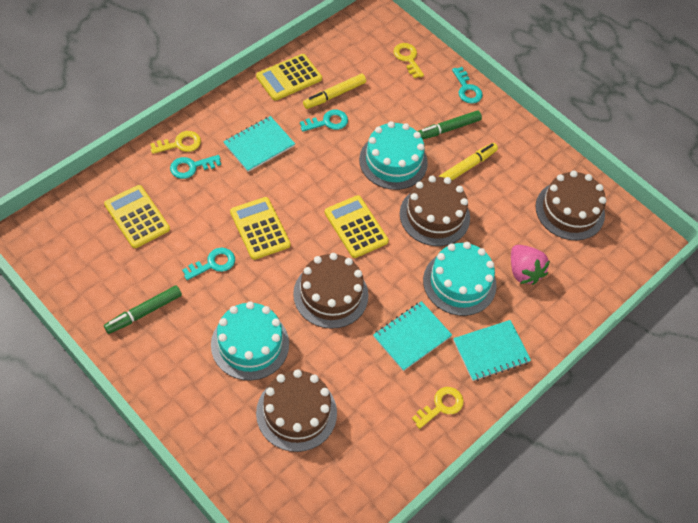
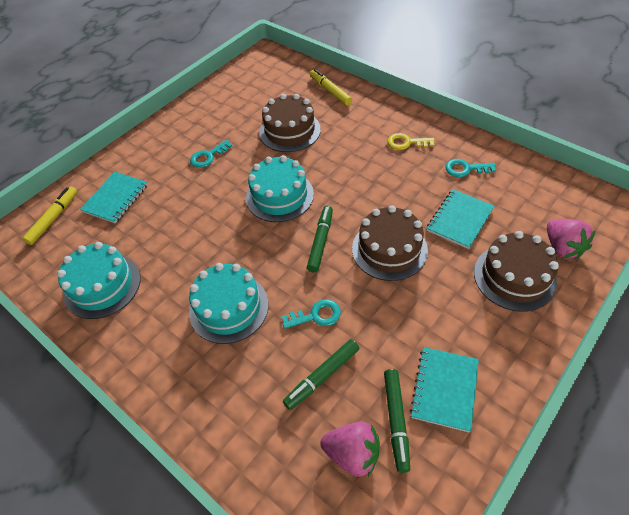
brown cake: [256,369,337,452] [293,253,368,329] [400,175,470,246] [536,170,606,240] = 4 -> [259,94,321,152] [352,205,428,281] [474,231,559,312] = 3
green marker: [104,285,182,334] [417,110,482,139] = 2 -> [283,339,360,410] [307,206,333,272] [384,369,410,473] = 3
pink strawberry: [511,245,550,285] = 1 -> [320,422,380,477] [547,219,596,260] = 2
turquoise key: [170,155,221,179] [182,248,235,280] [300,110,348,132] [452,67,483,104] = 4 -> [190,140,232,168] [282,299,341,329] [446,159,496,177] = 3
yellow calculator: [104,185,170,248] [230,197,291,260] [256,54,322,101] [325,195,389,258] = 4 -> none = 0
yellow key: [150,131,201,154] [394,43,424,78] [412,387,464,429] = 3 -> [387,133,435,150] = 1

